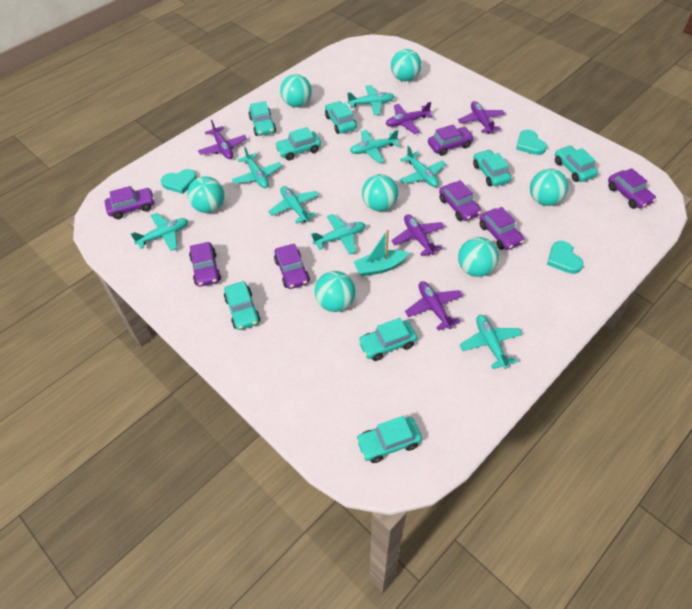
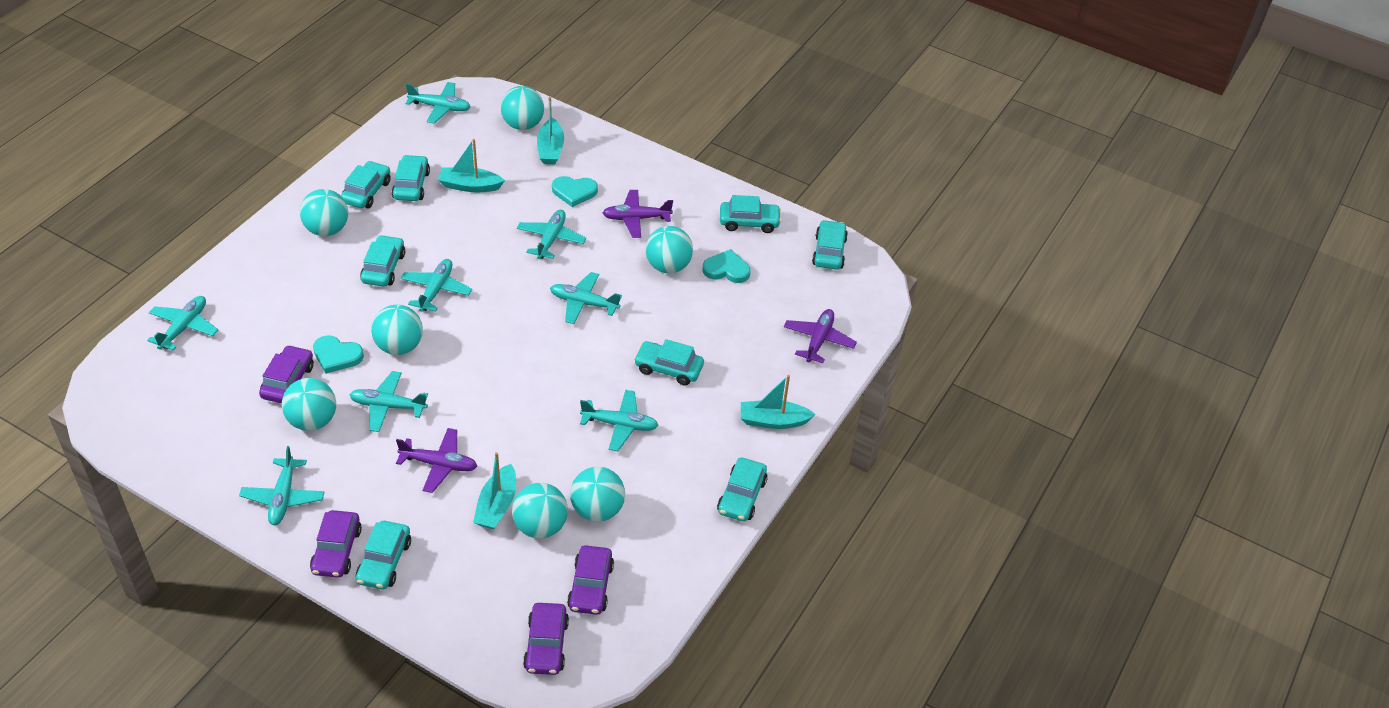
purple car: [105,186,155,219] [189,242,221,287] [274,244,310,289] [428,125,474,156] [439,180,481,221] [479,207,524,250] [608,168,656,209] = 7 -> [259,345,314,403] [310,510,362,578] [523,603,569,675] [567,545,614,615] = 4
purple plane: [198,120,247,159] [386,102,433,134] [391,214,445,256] [405,281,463,331] [458,101,505,134] = 5 -> [396,428,477,493] [603,190,673,238] [784,309,857,363] = 3
turquoise boat: [354,230,409,276] = 1 -> [438,139,505,192] [473,452,516,529] [537,97,564,164] [741,375,816,429] = 4

